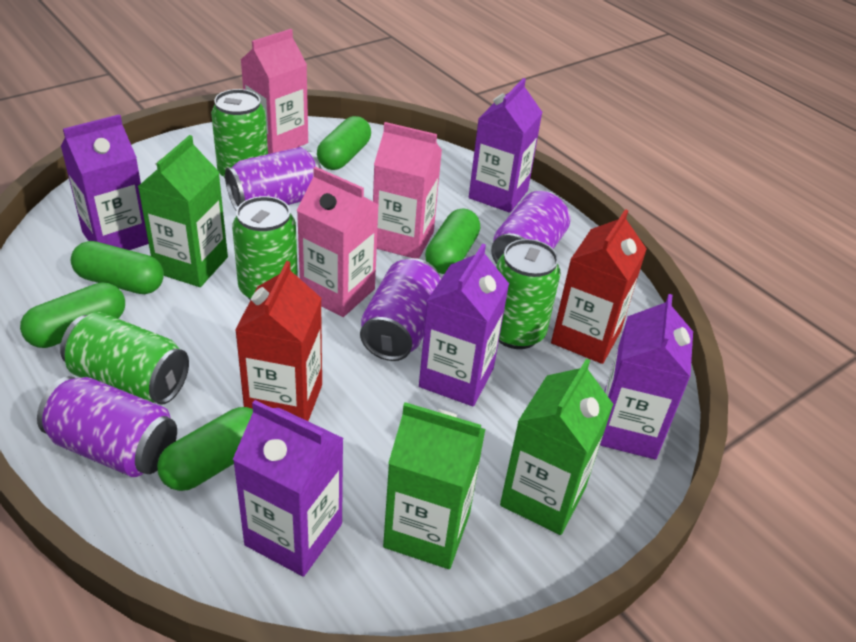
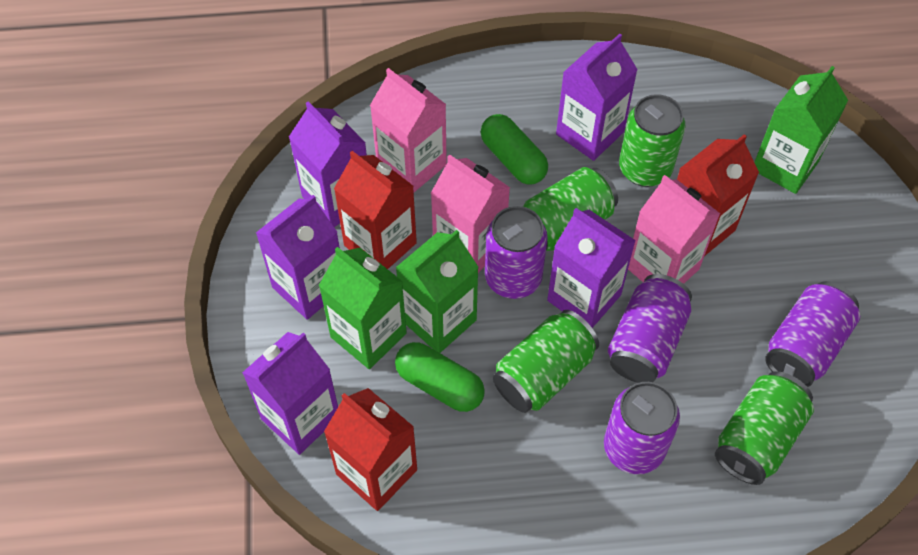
green capsule: [20,282,125,348] [71,241,164,294] [157,407,253,491] [317,116,371,170] [425,208,480,274] = 5 -> [395,342,485,412] [481,114,548,185] = 2
red carton: [235,261,322,421] [551,209,647,364] = 2 -> [324,388,417,511] [334,151,417,269] [677,134,759,255] = 3

